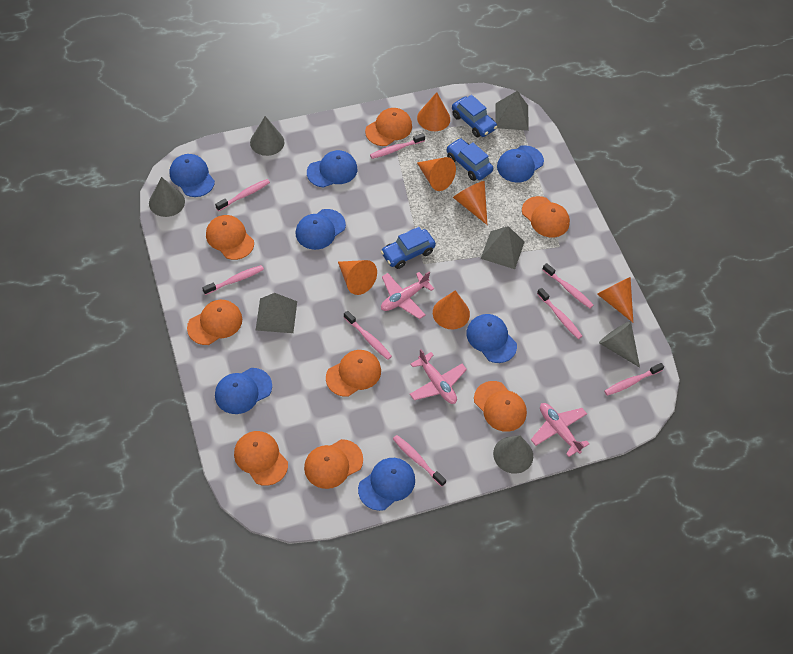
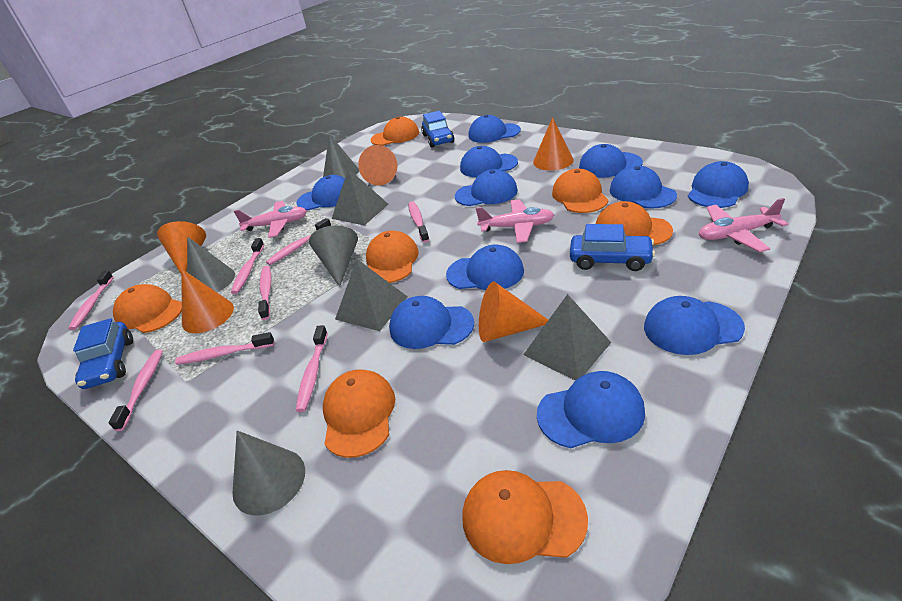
blue cap: [169,154,215,197] [215,368,272,414] [296,209,346,250] [307,150,357,188] [358,458,415,511] [466,314,517,363] [497,145,544,183] = 7 -> [296,175,345,210] [389,296,474,349] [446,245,524,290] [455,169,518,206] [460,146,518,177] [468,115,521,143] [537,371,645,448] [579,144,643,178] [610,165,677,208] [644,296,745,355] [688,161,749,208] = 11
orange cap: [187,300,242,345] [206,215,254,260] [234,431,288,486] [304,439,363,489] [326,350,381,397] [365,108,412,146] [474,381,527,432] [522,196,570,237] = 8 -> [113,284,182,333] [323,369,395,458] [366,231,419,283] [370,117,419,146] [462,470,588,564] [552,169,608,213] [596,201,673,245] = 7
orange cone: [338,260,377,295] [417,92,450,131] [417,157,456,191] [433,290,470,329] [453,181,487,225] [597,277,633,322] = 6 -> [157,221,206,273] [181,269,234,333] [358,145,398,185] [479,282,548,342] [533,117,573,171] = 5

